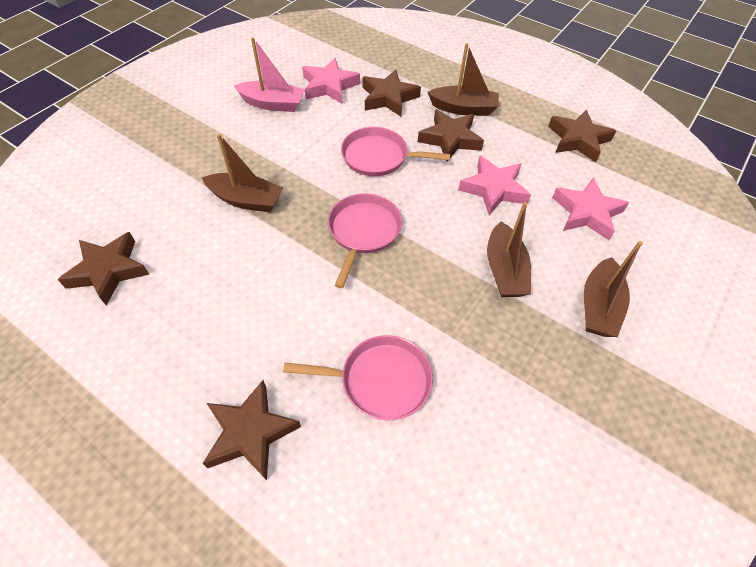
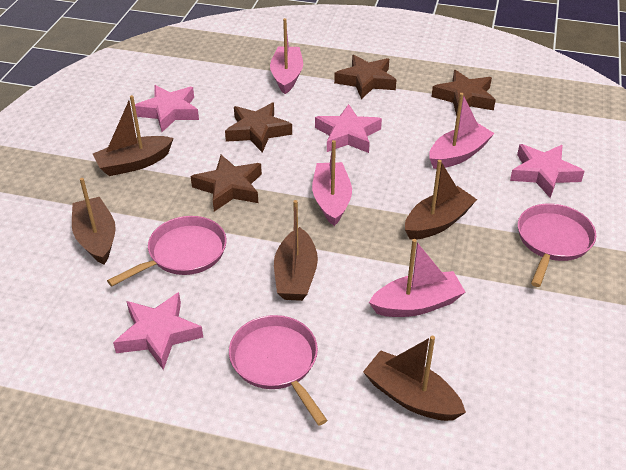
brown boat: [202,134,283,212] [428,43,499,116] [487,202,531,297] [584,241,643,337] = 4 -> [72,178,116,265] [93,95,174,176] [274,200,318,301] [363,336,466,421] [405,160,477,240] = 5
brown star: [58,232,150,305] [203,380,301,480] [362,69,421,117] [418,109,484,162] [548,110,616,162] = 5 -> [191,155,262,212] [225,103,292,153] [334,55,396,99] [432,70,496,116] = 4
pink boat: [234,37,305,112] = 1 -> [270,18,303,94] [312,140,352,226] [369,239,465,317] [429,93,495,169] = 4
pink star: [302,58,360,104] [458,156,531,215] [552,178,629,240] = 3 -> [113,292,203,370] [135,85,199,132] [315,104,382,153] [510,144,585,198] = 4

